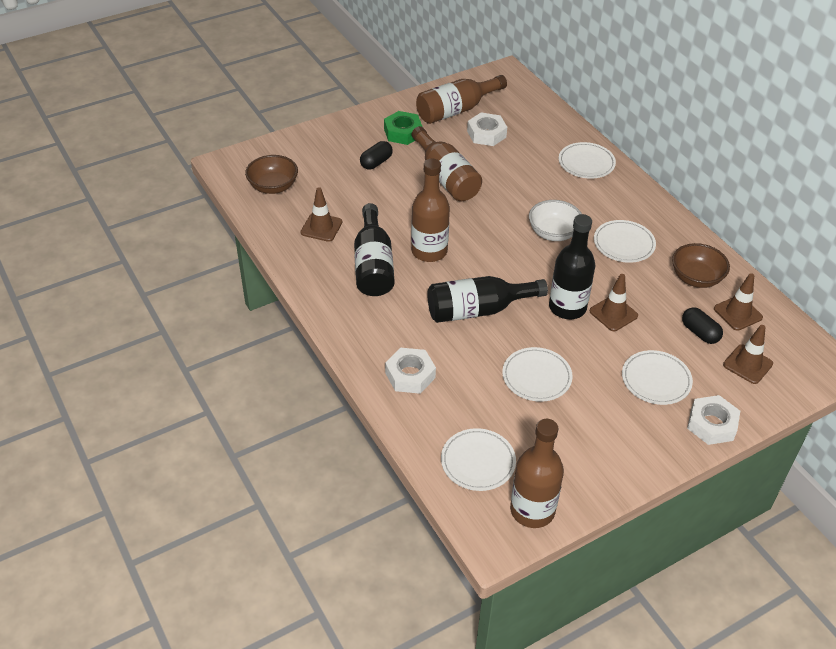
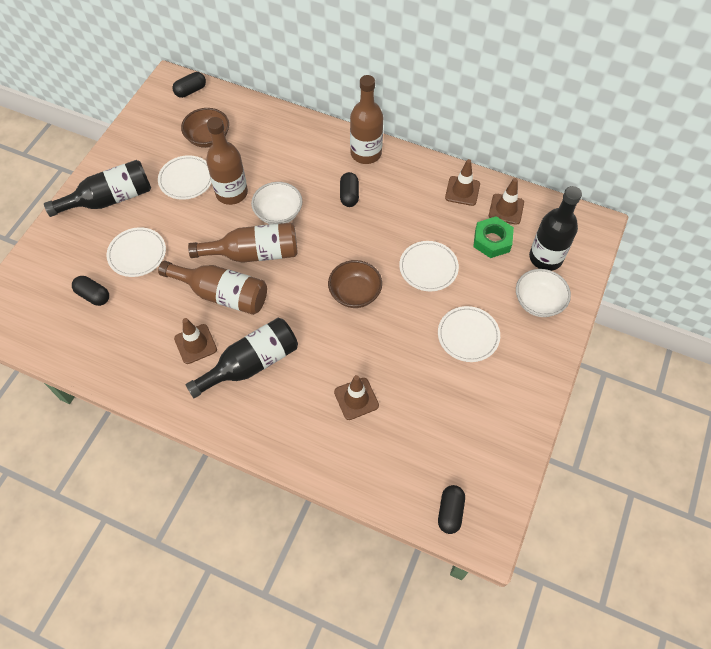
black capsule: [360,141,393,170] [682,307,723,344] = 2 -> [72,276,109,306] [172,72,206,98] [340,172,359,207] [438,485,465,534] = 4
white bowl: [529,200,582,241] = 1 -> [251,182,303,224] [516,269,571,317] = 2
white nut: [385,348,436,394] [467,112,507,146] [687,395,740,445] = 3 -> none = 0
white plate: [441,428,516,491] [502,347,572,402] [559,142,616,179] [594,220,656,263] [622,350,693,405] = 5 -> [106,227,166,277] [158,155,212,200] [399,241,459,291] [438,306,500,362] = 4

